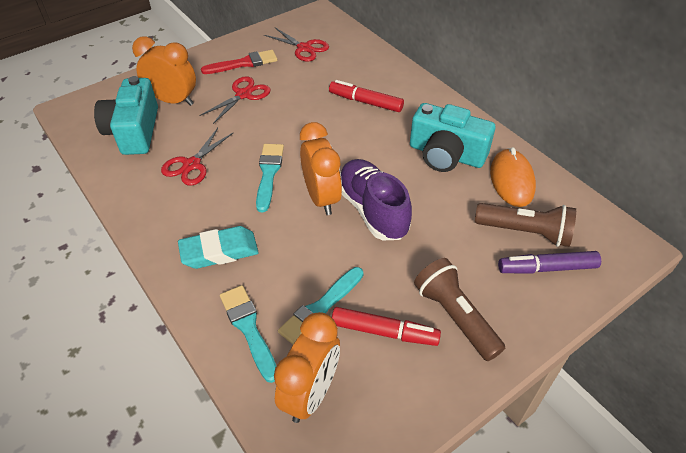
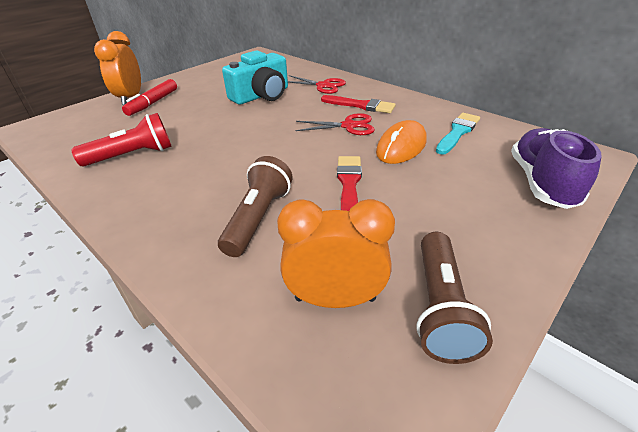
orange clock: [132,36,196,106] [274,312,340,423] [300,122,342,215] = 3 -> [94,31,141,105] [277,199,395,308] = 2
purple marker: [498,251,601,274] = 1 -> none = 0
red brush: [201,50,277,74] = 1 -> [321,95,396,113] [337,156,362,211] = 2
red flashlight: none = 0 -> [71,113,172,166] = 1
red marker: [329,80,404,112] [332,307,441,346] = 2 -> [122,79,177,116] = 1
red scissors: [161,128,234,186] [199,76,271,124] [264,27,329,61] = 3 -> [288,75,346,94] [295,113,375,135] = 2
turquoise brush: [220,285,276,383] [256,144,284,212] [278,267,363,344] = 3 -> [436,113,480,155] = 1
turquoise camera: [94,76,158,155] [410,103,495,172] = 2 -> [222,50,288,105] = 1
turquoise eraser: [178,226,259,269] = 1 -> none = 0

